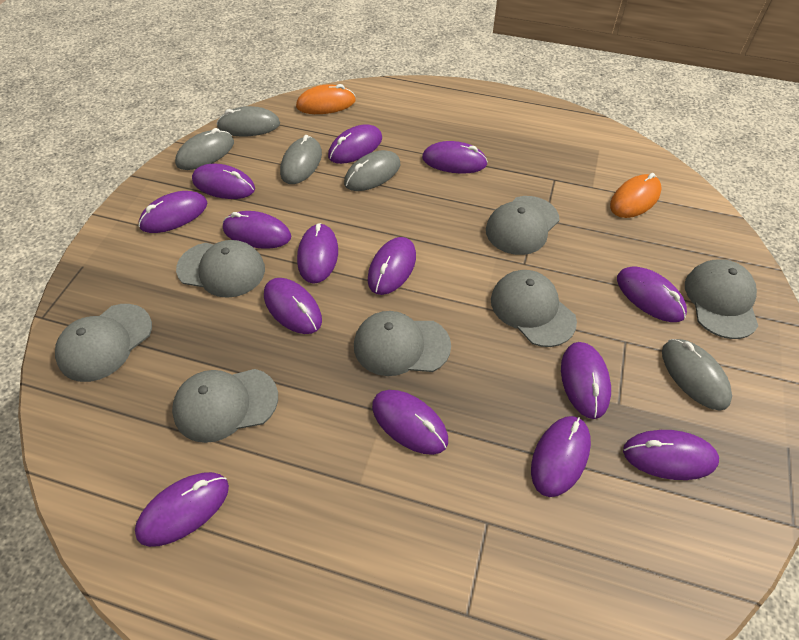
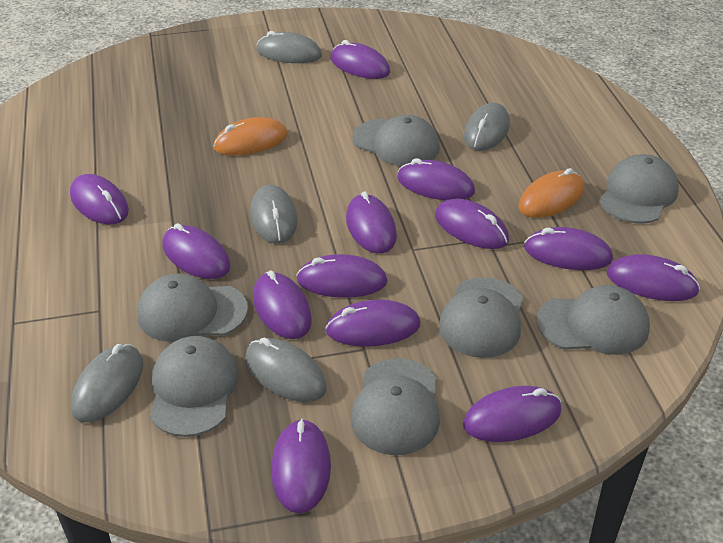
purple mouse: [135,472,229,547] [139,191,207,233] [192,164,255,199] [223,211,291,249] [264,278,322,334] [297,223,338,284] [328,124,382,164] [368,237,416,295] [372,390,448,455] [422,141,488,174] [531,416,591,497] [561,342,611,419] [617,267,687,322] [623,430,719,480] = 14 -> [70,174,129,225] [162,223,231,279] [253,270,312,339] [271,418,331,514] [296,254,388,298] [325,300,420,347] [331,40,390,79] [346,191,397,254] [397,158,475,200] [435,199,509,249] [463,386,562,442] [524,227,613,270] [607,254,700,301] = 13

